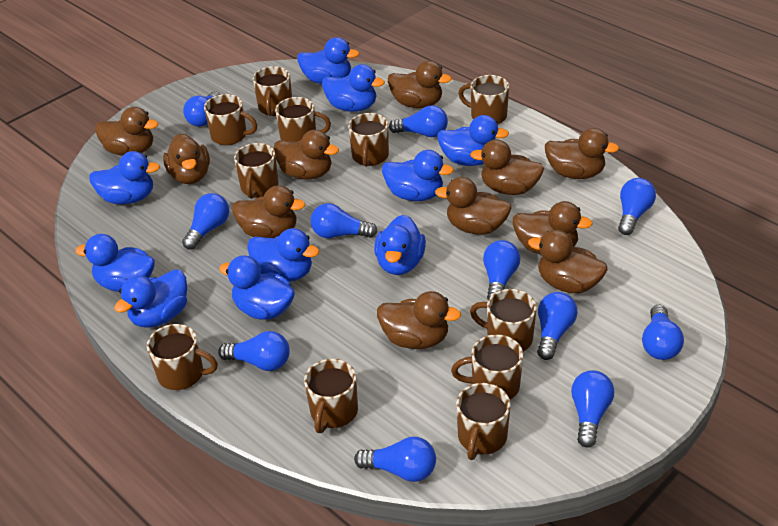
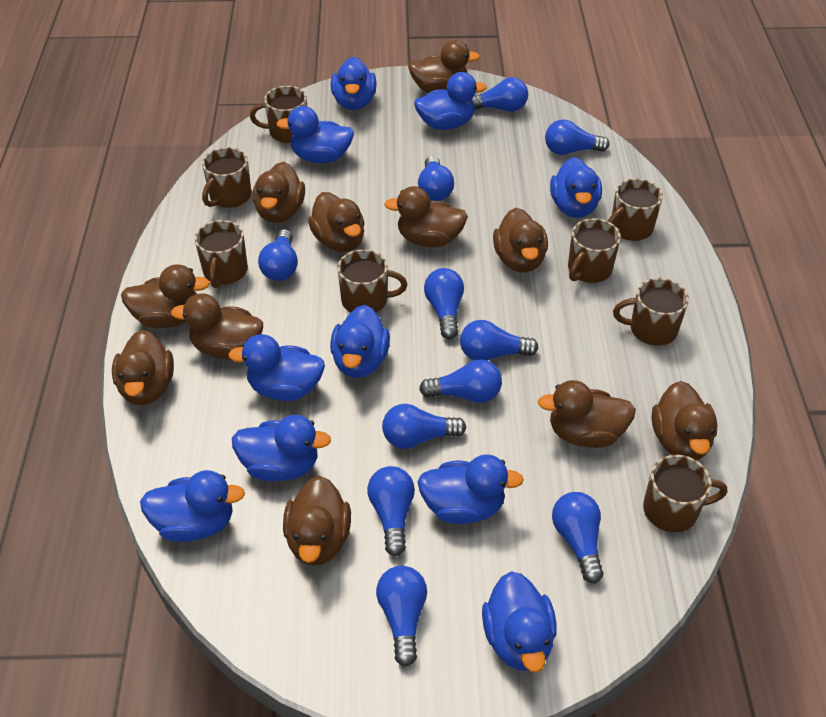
brown mug: [147,324,218,390] [204,94,257,145] [234,143,279,199] [253,66,292,116] [275,97,331,142] [304,359,358,433] [348,113,389,167] [451,334,523,399] [456,383,511,460] [458,75,509,124] [470,289,537,351] = 11 -> [195,220,248,288] [202,147,251,208] [250,86,307,143] [337,249,407,313] [568,218,621,283] [608,178,663,241] [613,278,689,346] [643,455,727,532] = 8

